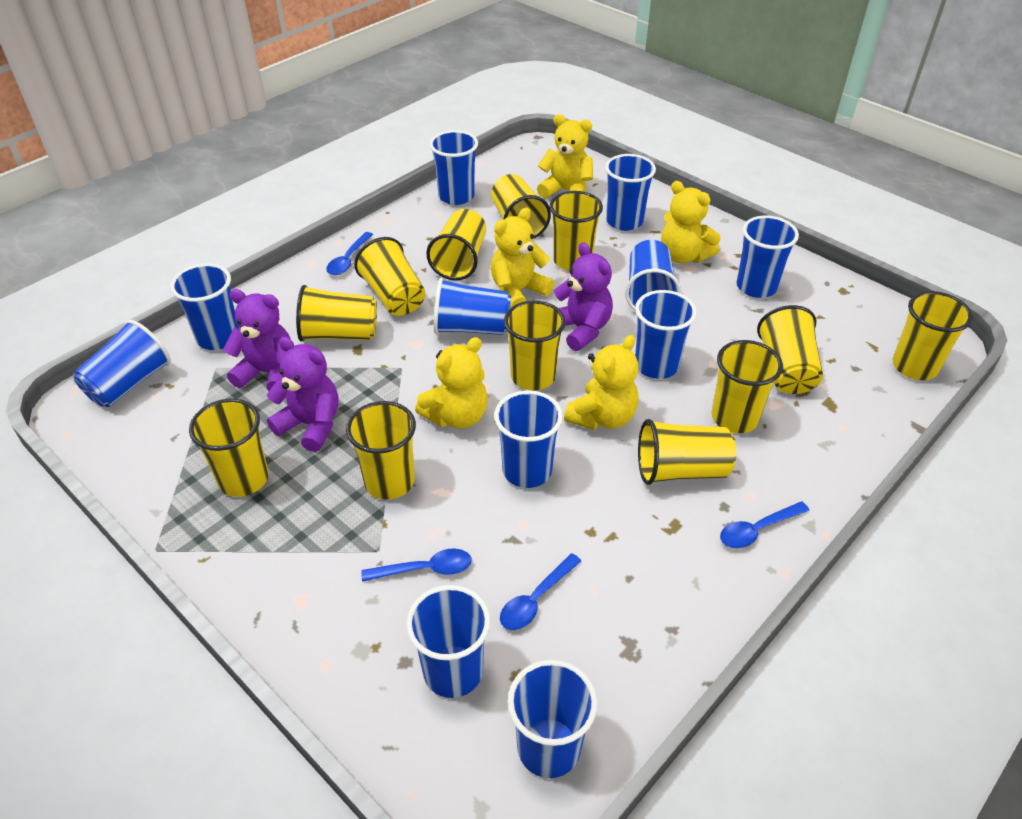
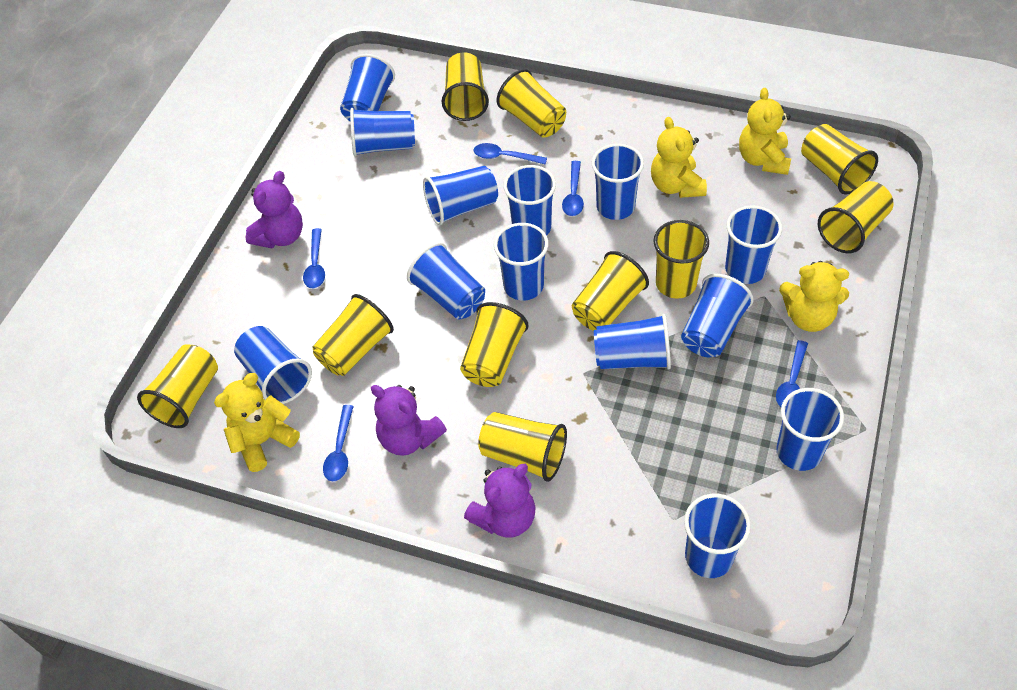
blue cup: [73,320,171,407] [170,264,239,350] [406,585,490,698] [430,130,478,205] [434,278,511,335] [494,390,563,488] [508,660,597,778] [605,154,656,231] [625,240,681,310] [635,290,696,379] [736,215,799,298] = 11 -> [234,326,312,404] [340,54,395,121] [350,108,415,156] [407,242,485,319] [423,166,498,225] [494,223,549,301] [503,165,556,236] [592,144,644,220] [594,314,671,370] [681,274,754,357] [684,494,751,578] [725,205,782,284] [776,388,844,471] = 13
blue spoon: [326,232,373,275] [361,549,472,582] [500,553,581,630] [720,501,810,548] = 4 -> [303,228,325,288] [323,405,354,482] [474,143,547,164] [562,161,584,216] [776,340,808,407] = 5
yellow cup: [189,399,269,497] [296,285,377,342] [346,401,416,500] [354,237,425,316] [426,209,486,281] [491,174,551,239] [504,300,566,390] [550,191,603,271] [638,419,736,485] [712,340,783,433] [757,305,823,394] [893,291,973,380] = 12 -> [137,344,218,428] [312,294,394,376] [442,52,489,121] [460,302,529,387] [478,412,567,482] [497,69,566,138] [572,251,649,331] [654,220,709,299] [801,124,878,195] [818,181,894,253] = 10
yellow teddy bear: [415,337,488,428] [491,208,554,308] [537,114,593,198] [564,335,639,430] [661,181,721,263] = 5 -> [214,373,300,472] [651,117,707,198] [739,88,791,175] [779,261,849,332] = 4

